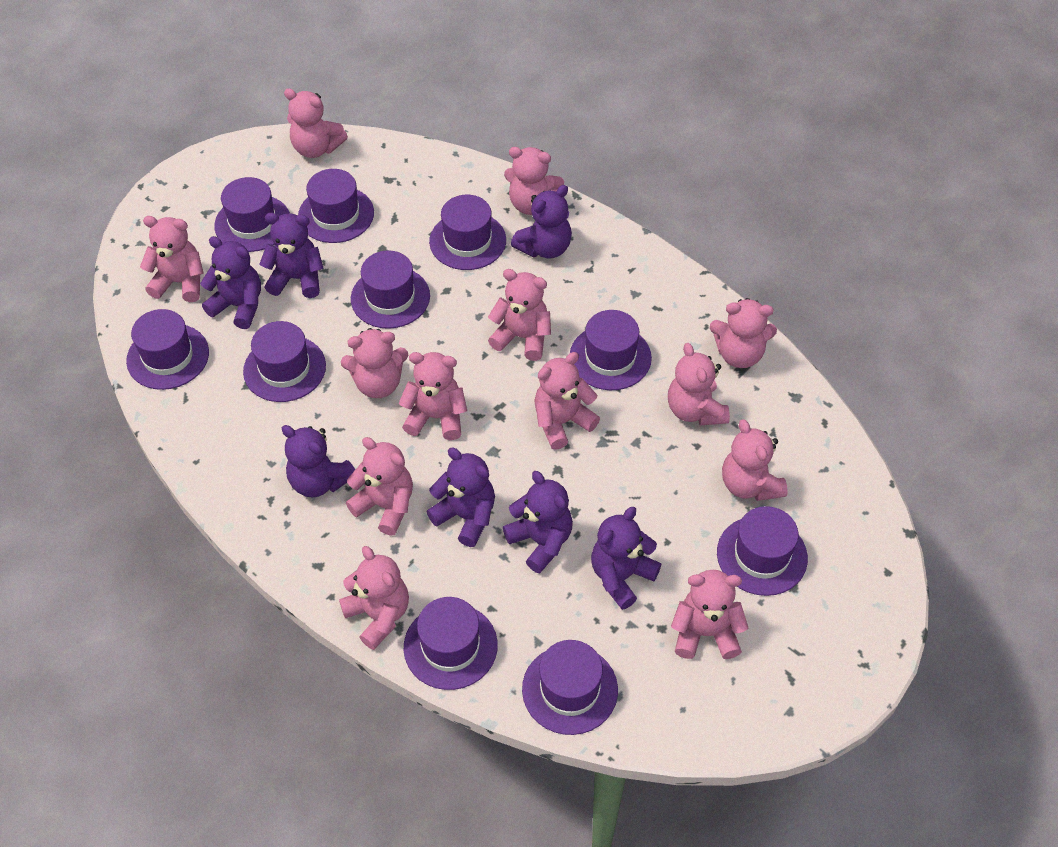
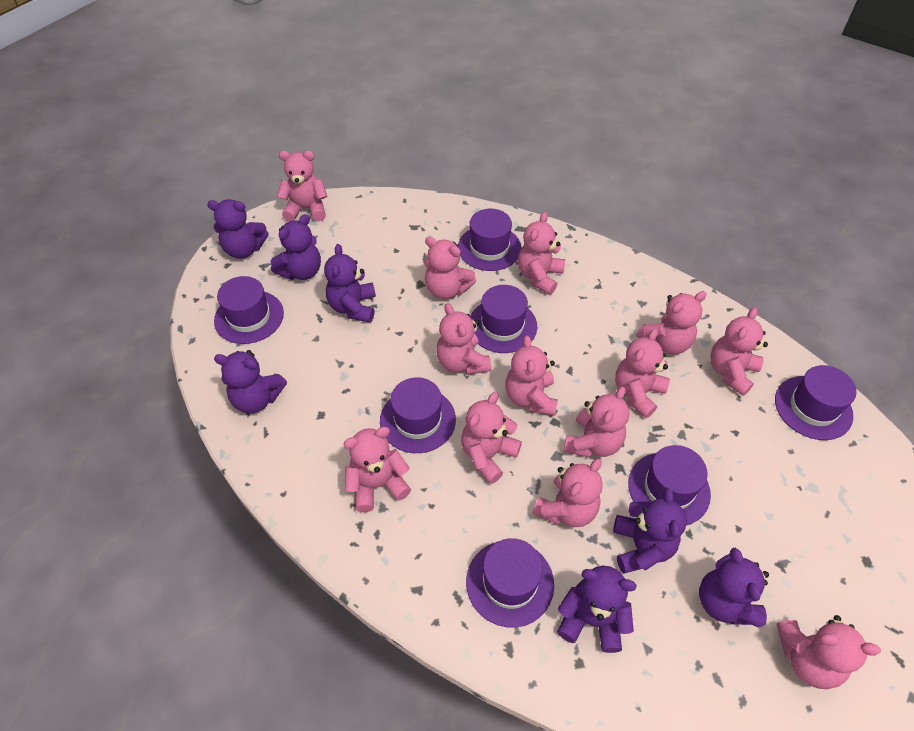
purple hat: [126,309,209,390] [214,177,290,252] [243,321,326,402] [298,169,374,243] [351,250,430,329] [404,597,498,690] [429,195,506,270] [522,640,618,735] [570,310,652,390] [717,506,808,596] = 10 -> [214,276,284,344] [380,377,456,453] [458,209,521,271] [466,538,554,628] [470,285,537,353] [628,445,711,525] [775,365,857,440] = 7

